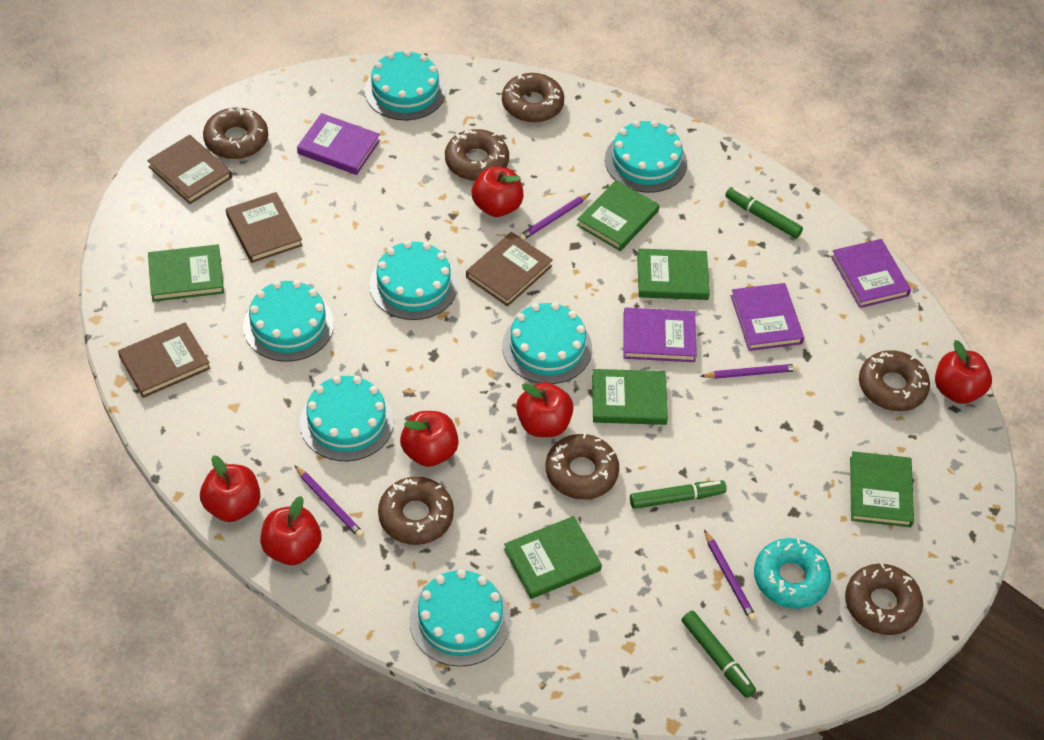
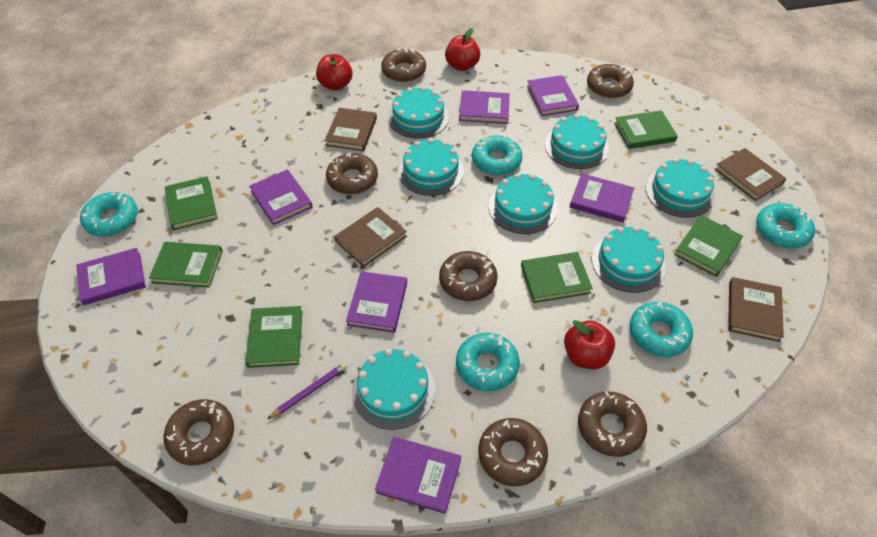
green marker: [630,480,726,509] [681,611,756,698] [725,187,803,238] = 3 -> none = 0
purple book: [297,113,380,175] [623,308,697,362] [731,283,804,351] [831,239,911,308] = 4 -> [76,248,146,305] [249,169,313,225] [346,271,407,333] [375,437,461,514] [459,90,510,124] [527,75,579,116] [570,173,634,222] = 7
purple pencil: [294,465,364,538] [519,193,590,240] [701,364,799,379] [704,529,757,622] = 4 -> [267,363,347,419] = 1
red apple: [200,455,260,522] [260,496,321,565] [400,411,459,467] [472,166,524,217] [516,382,574,437] [935,340,992,404] = 6 -> [316,54,353,91] [445,28,480,71] [564,320,615,369] = 3
turquoise donut: [754,538,831,609] = 1 -> [80,191,138,236] [456,333,520,391] [472,135,523,175] [630,302,693,357] [756,203,815,248] = 5

